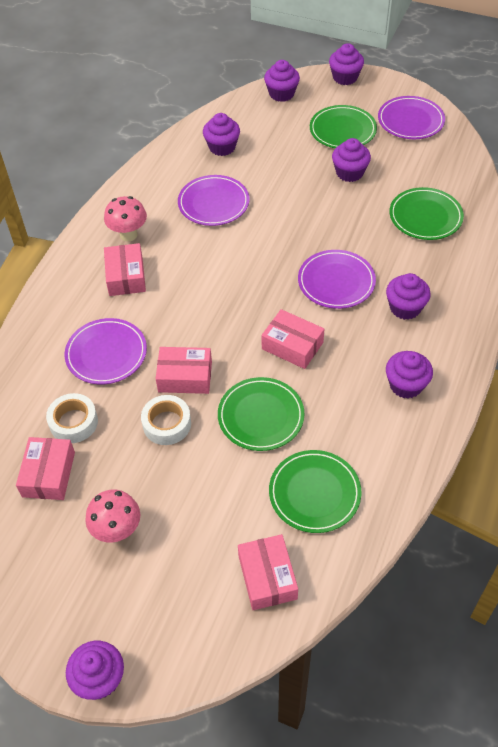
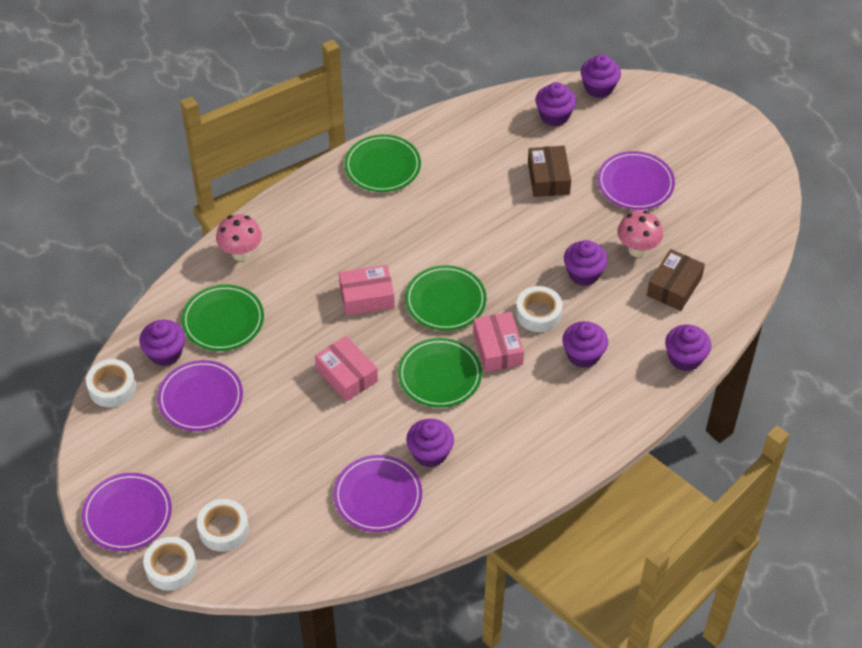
brown box: none = 0 -> [528,146,571,197] [647,249,705,311] = 2
pink box: [16,437,75,500] [104,243,146,296] [155,347,212,394] [238,534,298,610] [261,309,324,369] = 5 -> [315,336,378,402] [339,265,395,315] [473,312,524,372] = 3
white tape: [46,393,98,443] [141,395,191,445] = 2 -> [86,359,136,407] [143,537,197,591] [197,499,249,552] [516,286,563,332] = 4

